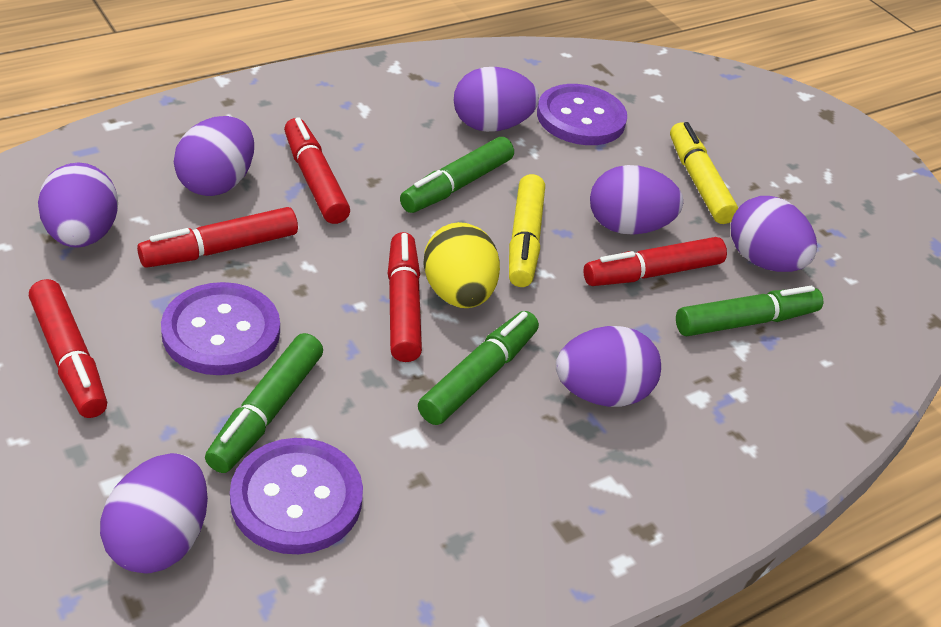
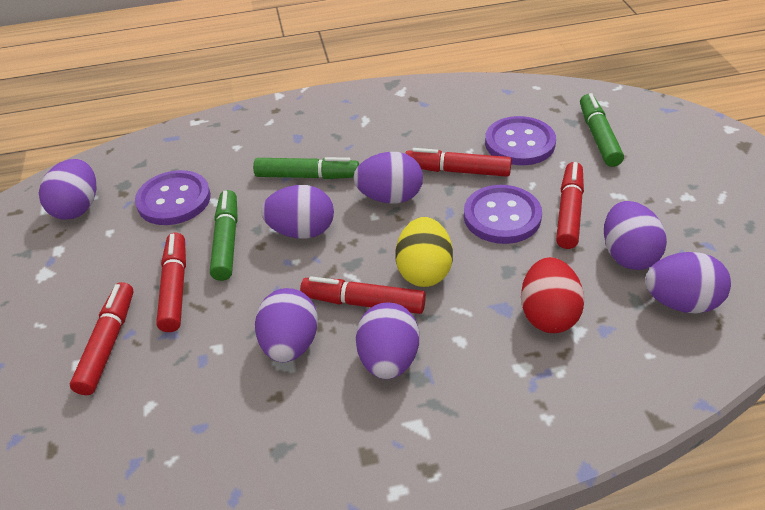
green marker: [205,333,323,473] [400,137,514,213] [418,311,539,425] [676,285,823,336] = 4 -> [210,190,238,281] [253,157,359,179] [580,93,624,167] = 3
red egg: none = 0 -> [521,257,584,333] = 1
yellow marker: [509,174,545,287] [670,122,738,224] = 2 -> none = 0

